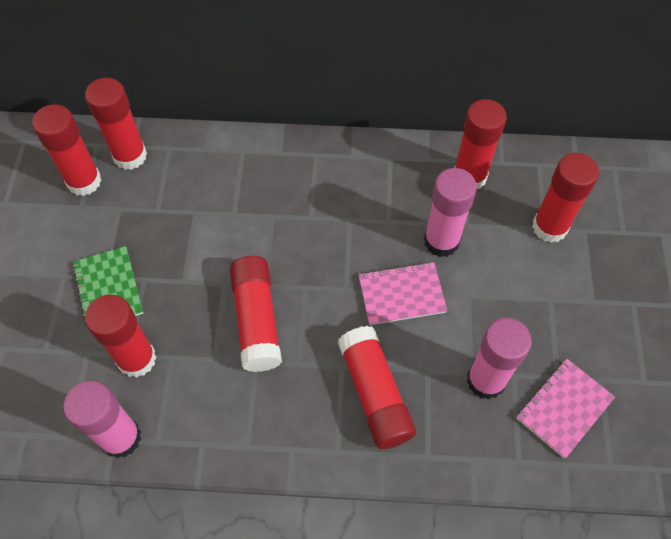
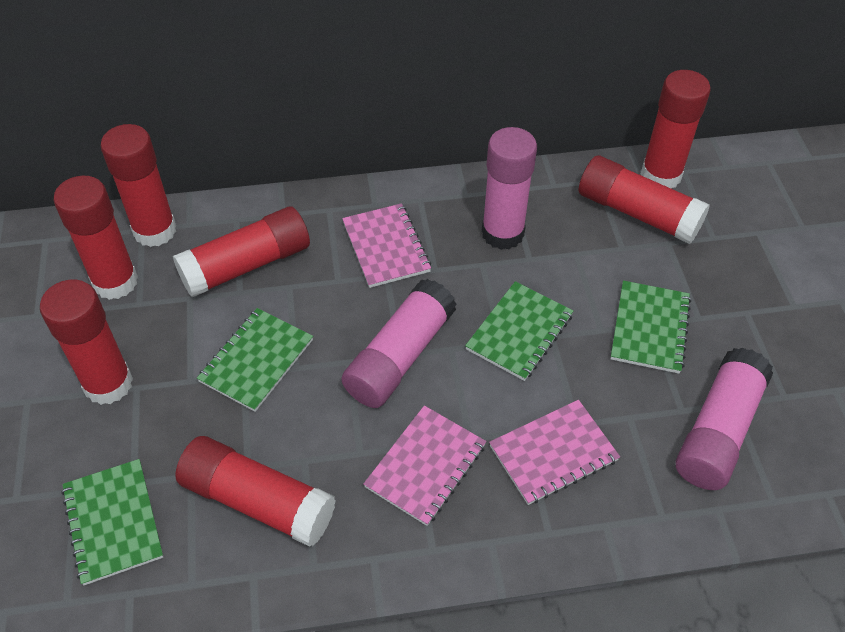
green notebook: [72,246,143,329] = 1 -> [61,459,163,585] [197,308,313,412] [465,281,573,381] [611,280,691,374] = 4
pink notebook: [359,262,447,325] [517,359,615,458] = 2 -> [342,203,431,288] [363,405,486,526] [489,400,620,505] = 3

